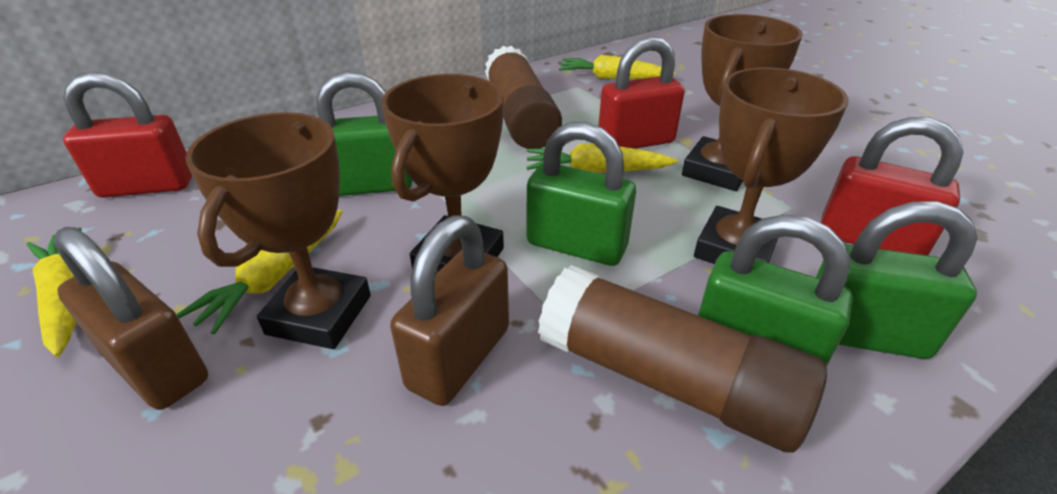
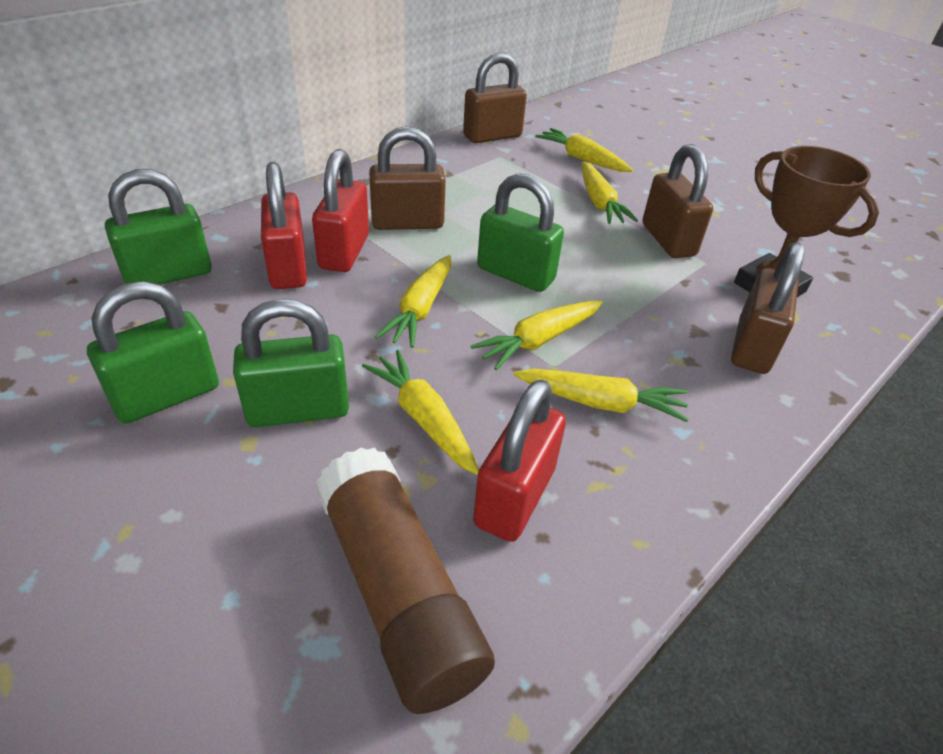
brown glue stick: [485,46,562,149] [538,265,827,453] = 2 -> [316,448,495,714] = 1
brown padlock: [53,227,208,410] [390,215,509,406] = 2 -> [369,126,446,230] [463,52,527,144] [642,144,713,258] [731,242,805,374] = 4
brown trophy: [185,112,371,349] [382,74,504,274] [682,14,803,191] [694,67,849,264] = 4 -> [734,146,879,297] = 1
yellow carrot: [27,227,82,357] [176,210,343,334] [526,144,678,173] [559,55,675,79] = 4 -> [362,350,479,475] [375,255,451,348] [471,301,603,370] [514,368,689,422] [535,128,633,172] [582,161,638,224] = 6

